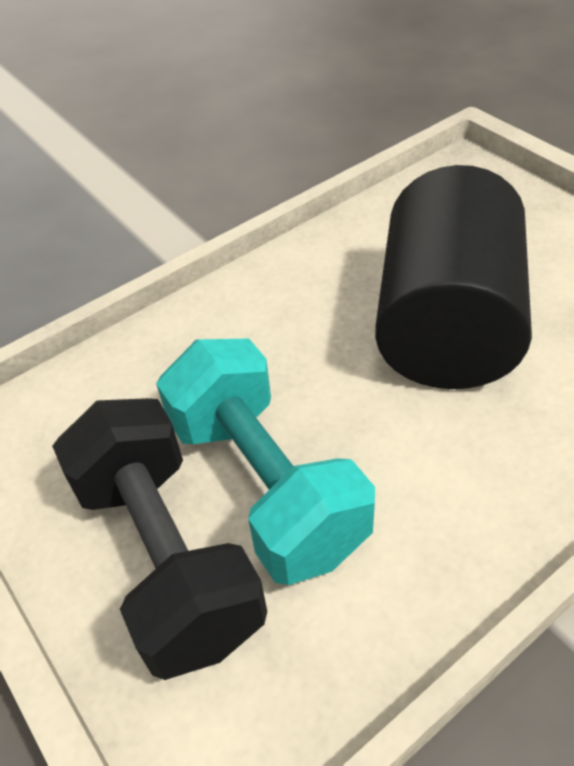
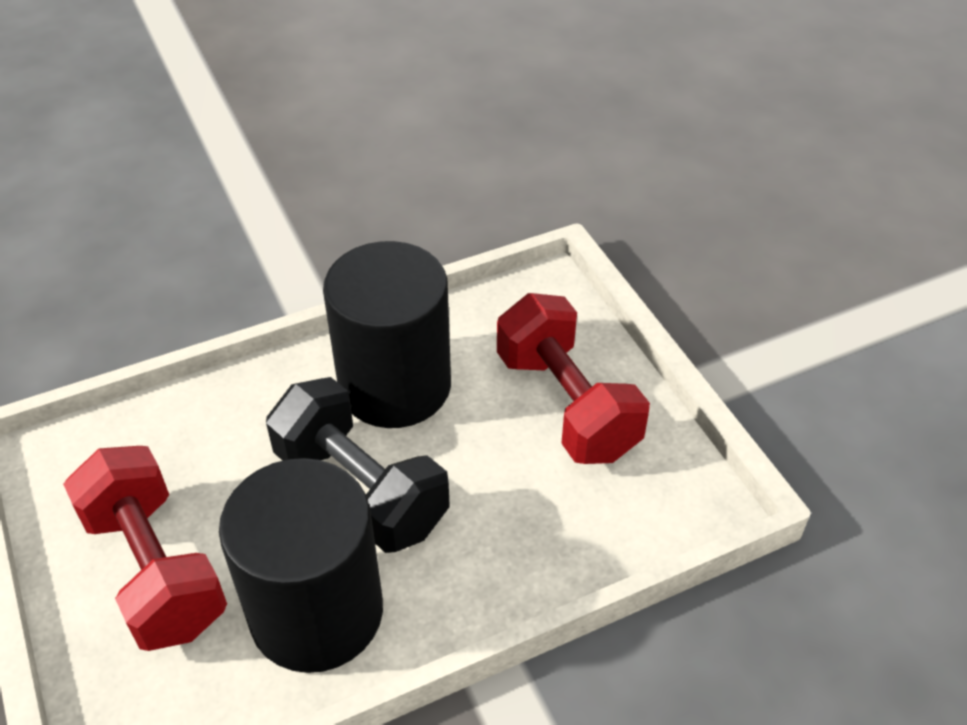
black cylinder: [375,165,532,389] = 1 -> [219,458,383,673] [323,241,451,428] = 2
red dumbbell: none = 0 -> [63,446,227,651] [497,293,650,464] = 2
turquoise dumbbell: [156,339,375,585] = 1 -> none = 0

